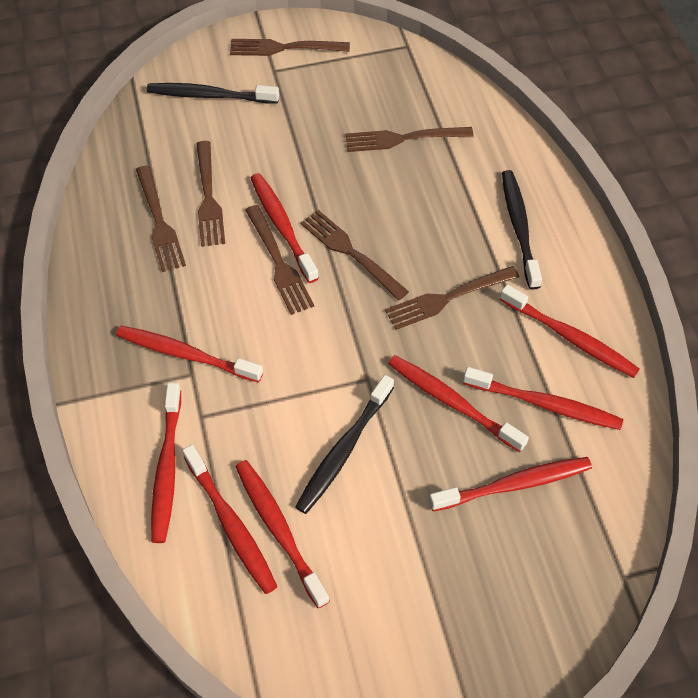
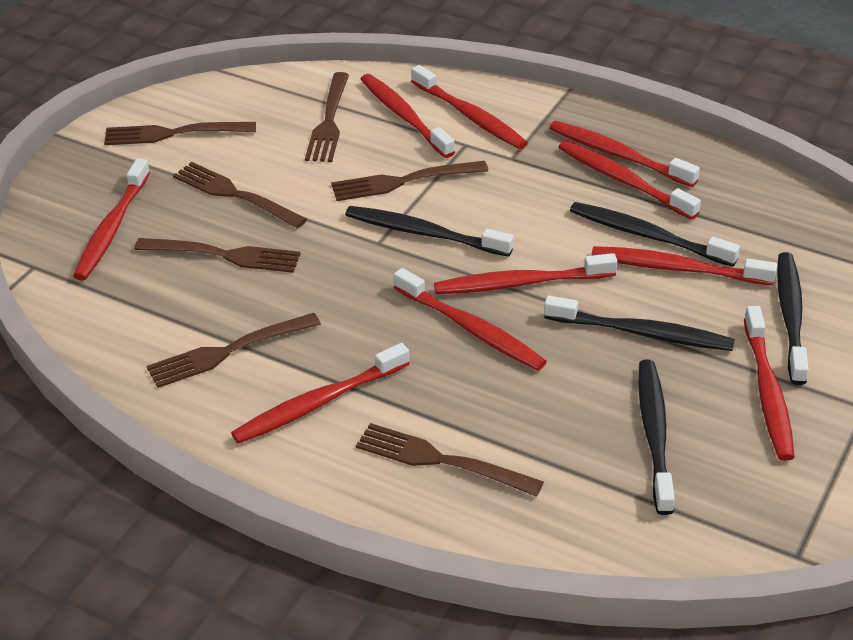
black toothbrush: [146,83,279,104] [295,375,394,514] [502,170,542,290] = 3 -> [345,206,514,257] [544,295,735,351] [570,202,740,267] [638,360,675,515] [777,252,809,385] = 5
red toothbrush: [116,325,263,383] [151,383,181,543] [182,445,277,594] [235,460,330,608] [251,173,319,283] [388,355,529,452] [429,457,592,511] [463,367,623,430] [500,284,640,378] = 9 -> [73,158,150,280] [231,343,410,444] [360,74,455,158] [394,268,547,371] [411,65,528,149] [434,253,617,294] [549,121,700,187] [558,141,701,220] [591,246,777,285] [744,306,795,461] = 10

